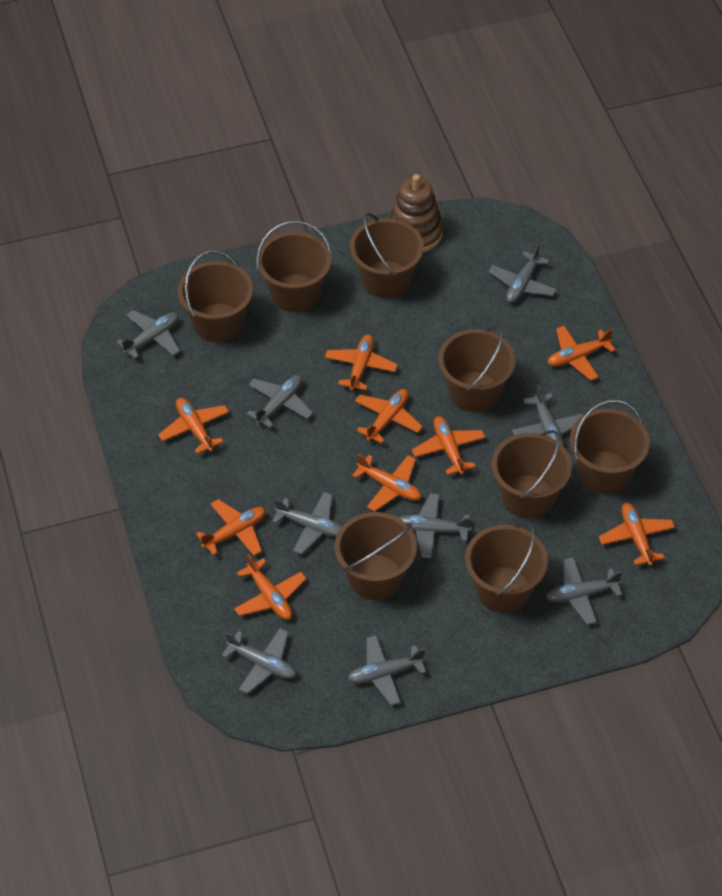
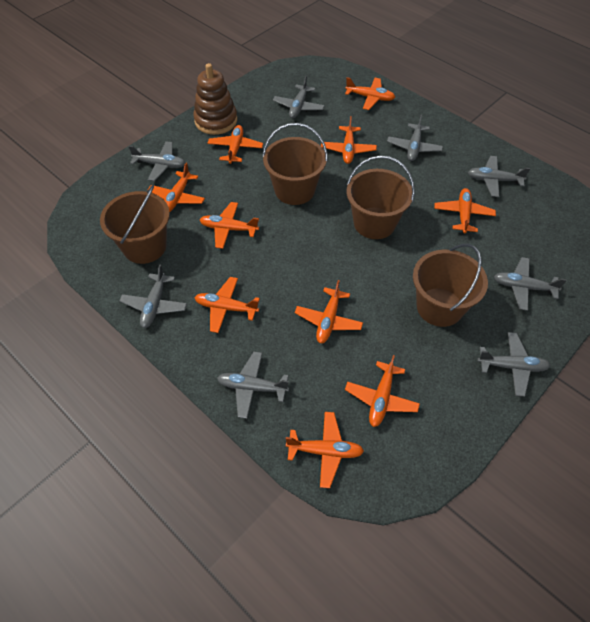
brown bucket: [178,250,253,342] [256,221,331,312] [335,512,417,600] [350,213,424,299] [438,325,516,412] [465,522,548,613] [492,430,572,519] [570,400,650,494] = 8 -> [100,185,170,264] [262,123,328,205] [347,156,415,239] [413,244,488,327] = 4
grey plane: [117,310,180,359] [222,628,296,694] [247,375,313,428] [272,492,342,554] [348,635,426,705] [398,493,472,558] [488,244,557,303] [512,384,583,447] [546,557,622,625] = 9 -> [119,265,187,328] [129,141,185,181] [217,352,289,419] [273,76,325,118] [387,114,443,161] [468,156,530,197] [477,332,551,397] [494,257,567,311] = 8
orange plane: [158,398,229,454] [196,499,265,556] [234,554,306,620] [325,335,398,391] [352,454,421,512] [355,389,423,444] [412,416,486,475] [548,326,616,380] [599,503,675,566] = 9 -> [148,163,205,212] [194,277,260,333] [200,202,259,249] [208,125,263,164] [286,412,364,488] [295,280,363,343] [321,116,377,164] [345,77,395,110] [345,355,420,427] [434,188,496,234] = 10

